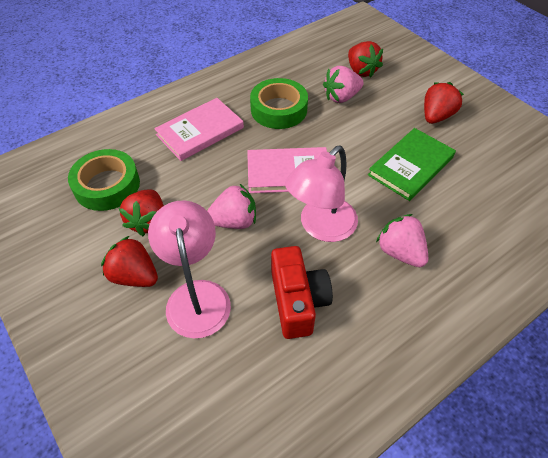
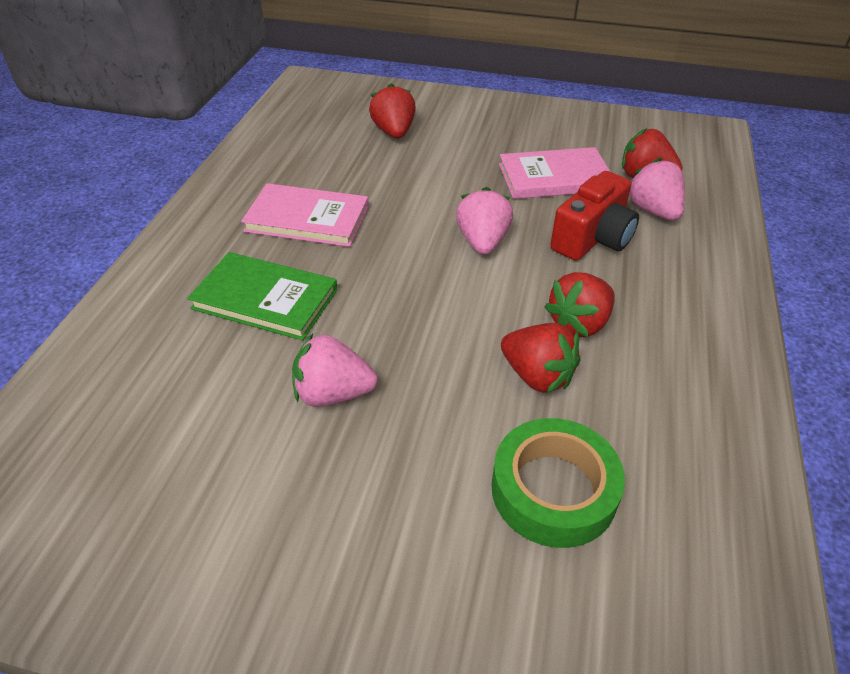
green tape: [68,149,140,211] [250,78,308,129] = 2 -> [491,418,625,548] = 1
pink lamp: [148,200,231,338] [285,146,358,242] = 2 -> none = 0

